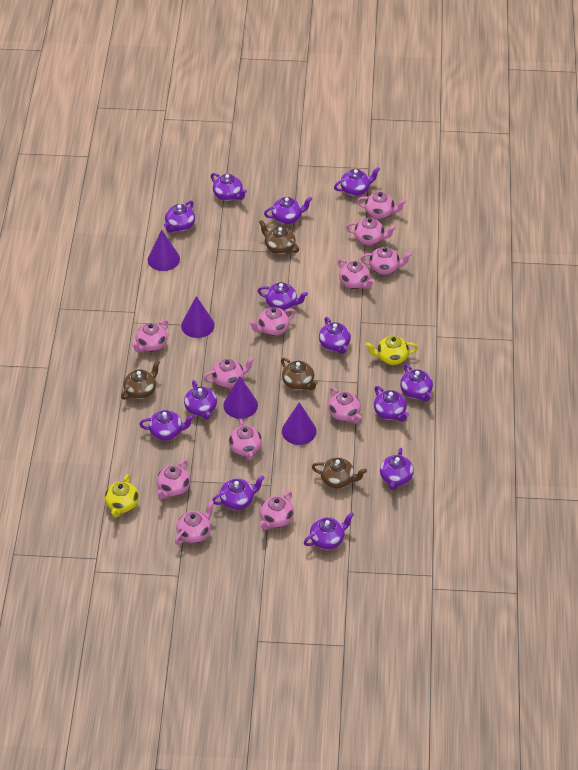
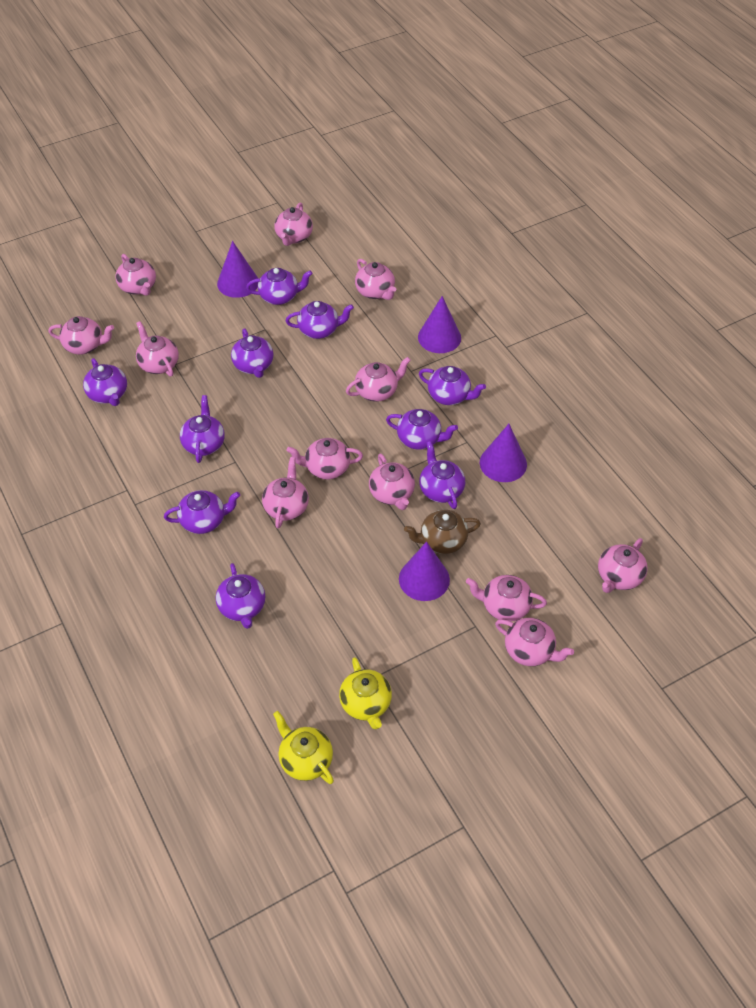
brown teapot: [121,360,160,400] [259,220,299,254] [281,358,318,390] [312,457,367,489] = 4 -> [404,510,481,554] = 1
purple teapot: [139,410,194,440] [164,200,195,233] [184,380,217,420] [211,173,247,201] [212,476,265,510] [258,282,308,310] [264,196,312,224] [304,512,354,550] [319,317,351,354] [334,167,380,196] [374,386,409,422] [380,448,414,490] [400,364,433,402] = 13 -> [83,358,127,406] [164,490,240,534] [180,395,225,463] [216,563,265,629] [231,328,273,378] [246,268,313,305] [286,301,354,339] [386,409,458,450] [419,366,486,405] [419,441,465,509] = 10

